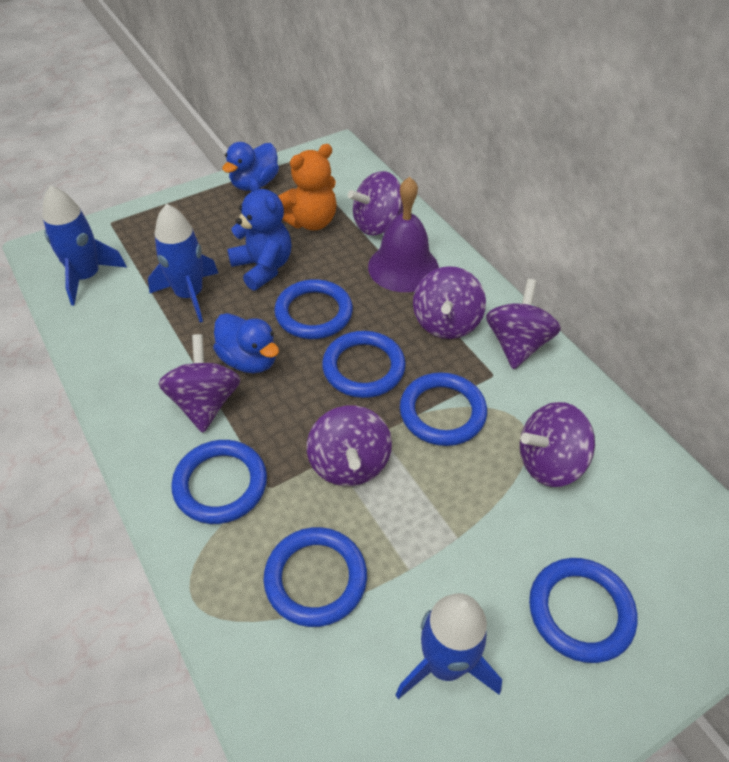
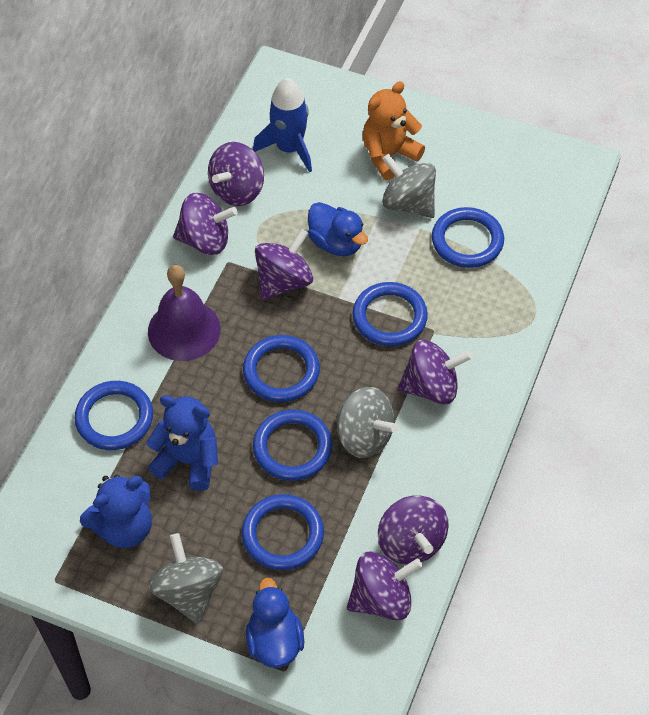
blue rocket: [43,185,127,305] [148,204,218,322] [396,593,502,699] = 3 -> [253,78,312,173] = 1
blue teddy bear: [227,178,291,291] = 1 -> [80,474,152,548] [146,395,218,491] = 2
grey spinning top: none = 0 -> [149,533,223,624] [336,387,398,458] [382,154,436,218] = 3

